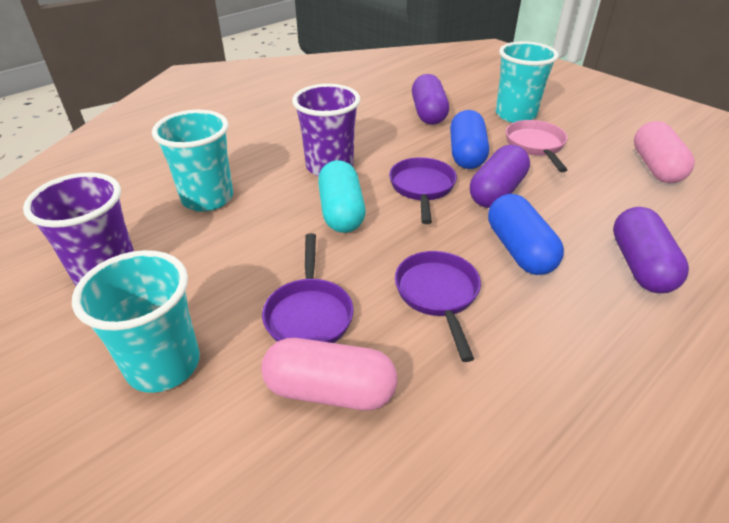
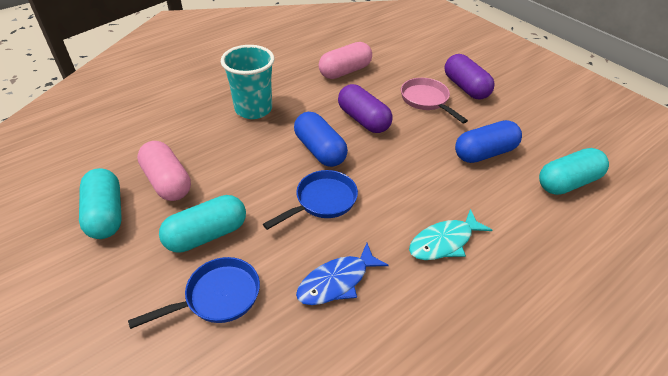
blue fish: none = 0 -> [296,243,389,305] = 1
blue pan: none = 0 -> [128,257,260,329] [263,170,358,230] = 2
purple capsule: [412,74,449,125] [470,145,530,208] [613,207,689,293] = 3 -> [338,84,392,133] [444,54,495,100] = 2
purple cup: [23,172,134,286] [292,84,360,177] = 2 -> none = 0
purple pan: [262,233,354,343] [389,157,457,224] [395,251,481,362] = 3 -> none = 0
turquoise capsule: [318,160,366,233] = 1 -> [79,168,122,239] [159,195,246,253] [539,148,609,195] = 3
turquoise cup: [72,250,200,393] [152,110,233,212] [495,41,558,123] = 3 -> [221,45,275,119] = 1
turquoise fish: none = 0 -> [409,209,492,260] = 1

